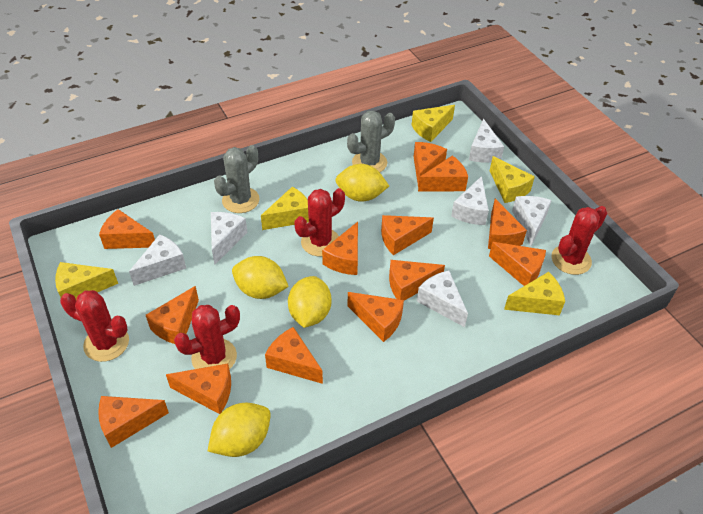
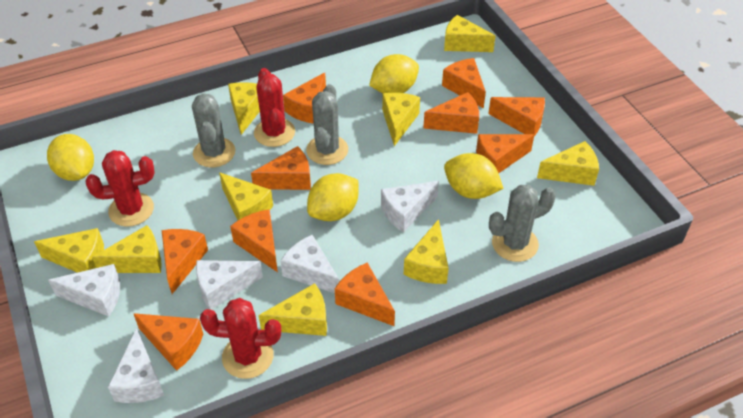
grey cactus: [214,145,260,213] [347,111,395,172] = 2 -> [192,93,235,167] [306,84,348,165] [489,185,556,262] = 3
orange cheese: [98,396,169,448] [99,209,155,249] [146,286,199,344] [166,364,231,414] [265,327,323,384] [322,222,358,275] [347,292,404,342] [381,215,434,255] [389,260,445,301] [414,142,447,187] [418,156,468,192] [488,199,527,249] [489,242,546,286] = 13 -> [133,313,203,371] [162,229,208,294] [230,209,278,272] [251,146,311,190] [283,72,326,124] [335,262,395,326] [423,92,479,134] [442,58,486,108] [476,134,534,174] [488,97,545,136] = 10
red cactus: [60,290,129,362] [174,305,240,369] [295,188,345,256] [552,206,607,275] = 4 -> [86,150,155,227] [200,298,281,379] [254,68,295,147] = 3
white cheese: [129,234,186,286] [211,212,248,264] [417,271,468,327] [451,176,489,225] [469,119,504,163] [512,196,552,246] = 6 -> [48,264,120,316] [108,328,164,403] [196,260,263,310] [280,235,339,293] [381,181,439,232] = 5
yellow cheese: [55,262,118,299] [261,187,309,230] [412,105,455,142] [490,156,535,203] [504,272,565,315] = 5 -> [34,228,104,273] [92,225,162,273] [219,173,273,220] [228,82,260,135] [259,283,327,336] [382,93,420,146] [404,219,449,284] [444,15,495,52] [537,141,599,186] = 9

